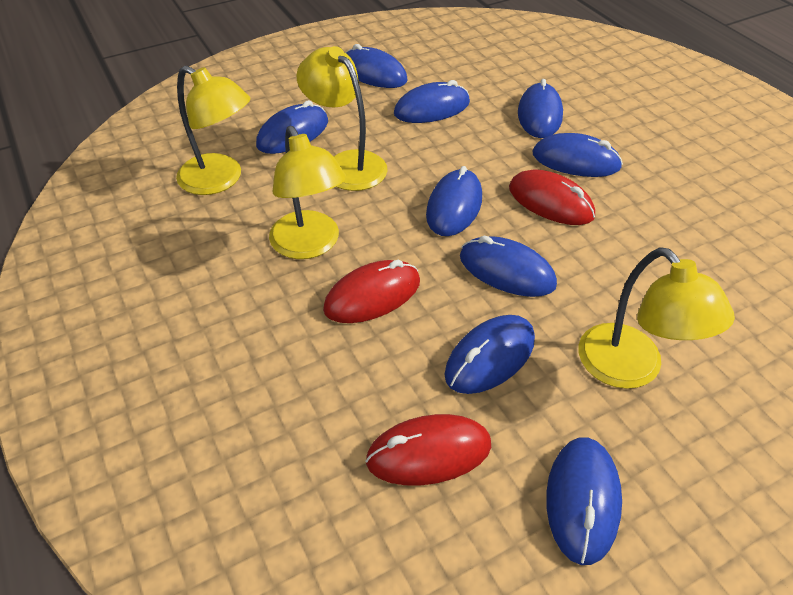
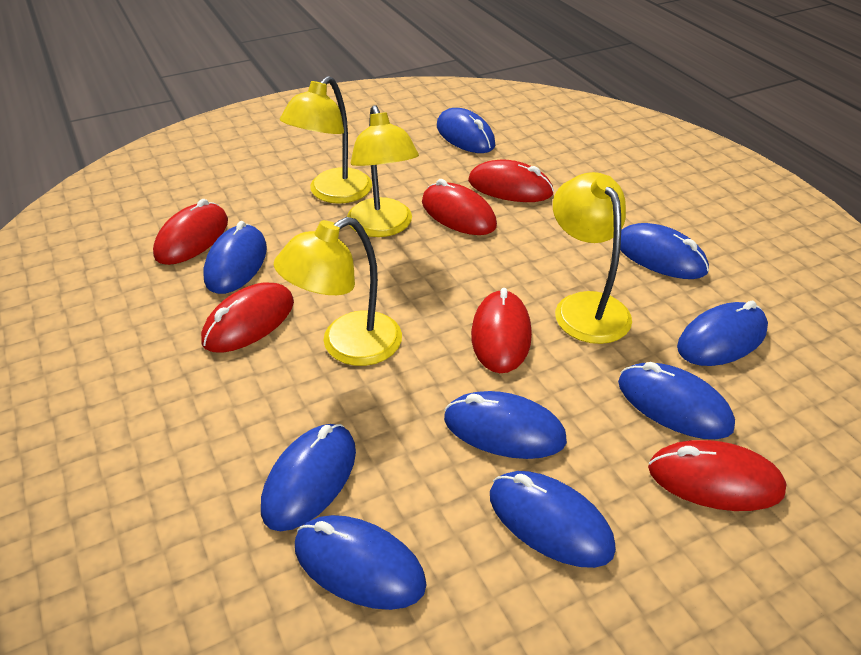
red mouse: [323,260,420,323] [365,414,491,485] [509,170,595,225] = 3 -> [153,199,228,265] [201,282,294,353] [422,179,497,235] [468,160,554,202] [471,288,532,373] [648,440,786,511] = 6

